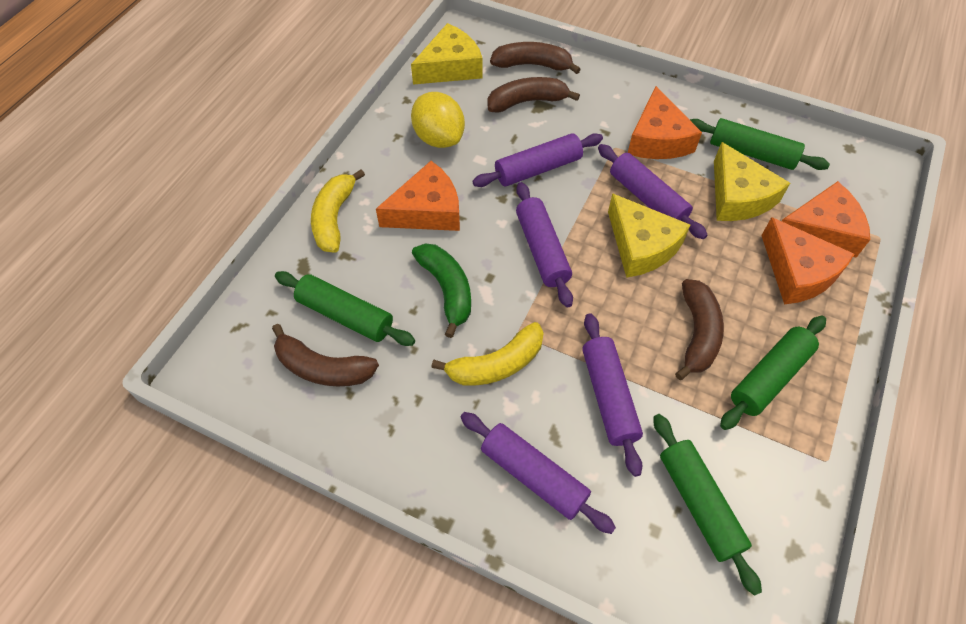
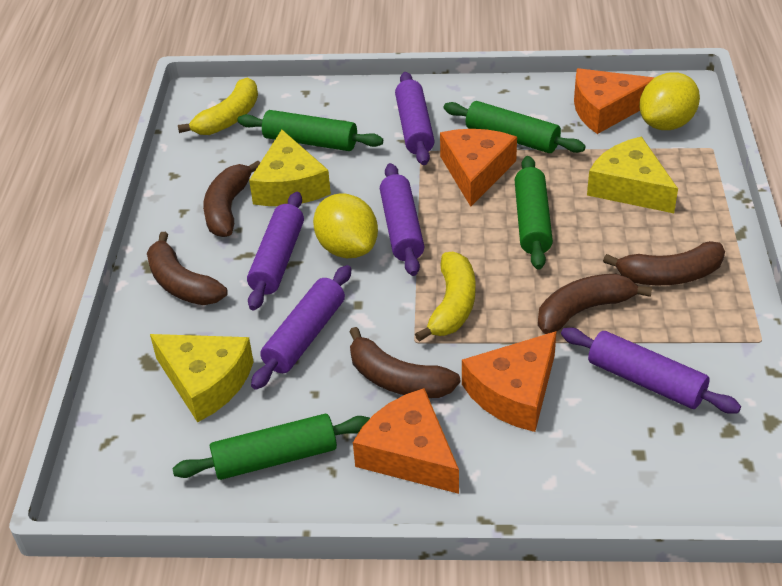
brown banana: [272,324,379,387] [487,77,580,113] [490,42,581,74] [675,279,724,380] = 4 -> [147,232,228,305] [203,161,261,237] [349,327,460,398] [538,274,652,334] [603,241,725,285] = 5
green banana: [412,244,471,338] = 1 -> none = 0
yellow lemon: [411,92,465,148] = 1 -> [313,194,378,258] [639,72,700,130] = 2

